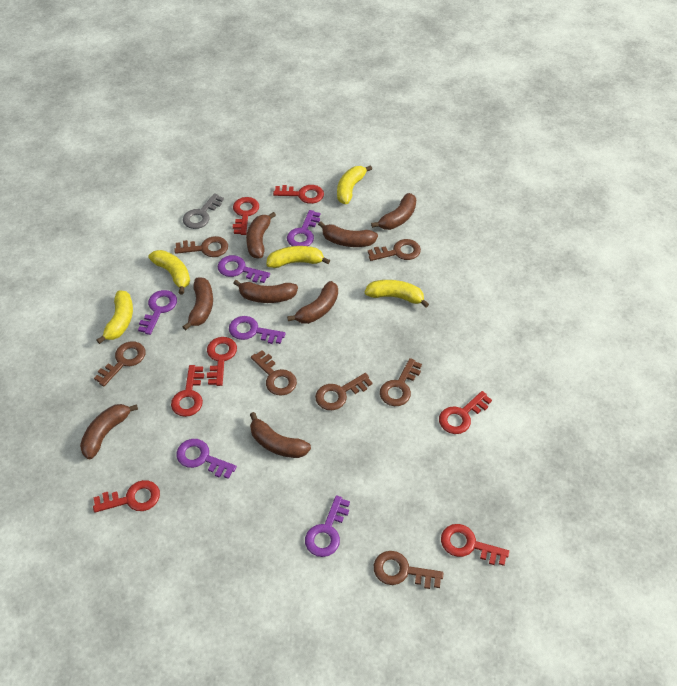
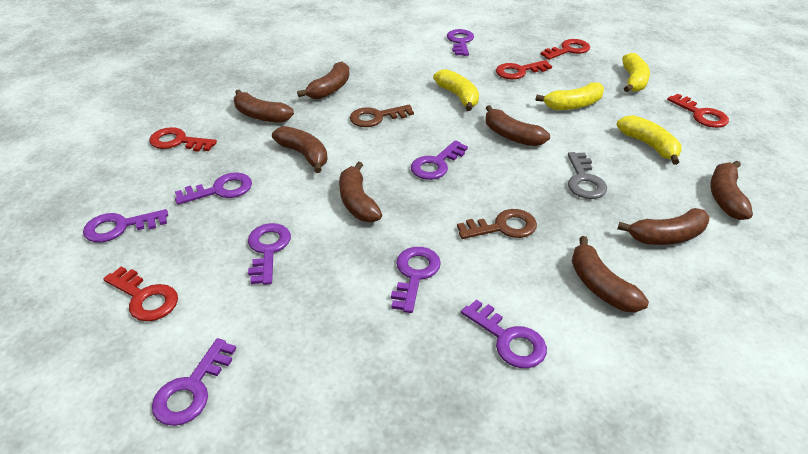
brown key: [94,341,145,386] [174,236,228,257] [251,350,297,396] [315,373,373,410] [368,239,421,261] [374,551,443,589] [380,358,422,406] = 7 -> [350,105,414,127] [457,209,537,239] = 2
purple key: [138,290,177,335] [176,439,237,479] [218,255,270,283] [229,316,286,344] [287,210,320,246] [305,495,350,557] = 6 -> [83,209,168,243] [152,338,236,426] [175,172,252,205] [248,223,291,285] [391,247,441,313] [411,140,468,180] [447,29,474,56] [461,300,547,368] = 8
red key: [93,480,160,513] [171,365,204,417] [207,337,237,386] [233,197,259,235] [273,185,324,204] [439,391,492,434] [441,524,509,566] = 7 -> [103,267,178,321] [149,127,217,152] [496,60,552,79] [540,39,590,60] [667,94,729,128] = 5
yellow banana: [97,291,133,344] [148,250,190,295] [266,246,330,268] [337,165,372,204] [365,280,429,307] = 5 -> [433,69,479,111] [535,82,604,110] [616,115,681,165] [622,53,650,92] = 4

